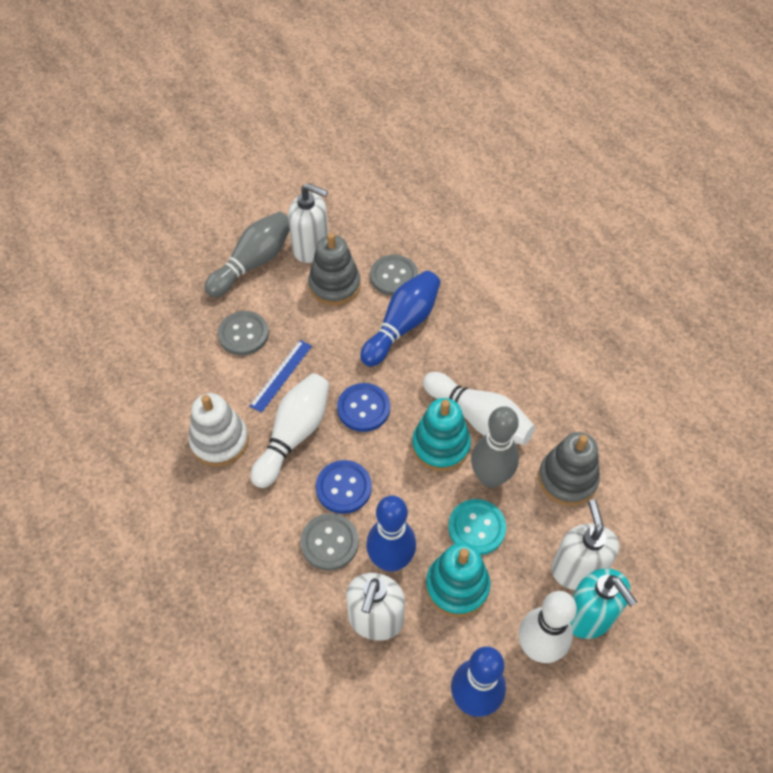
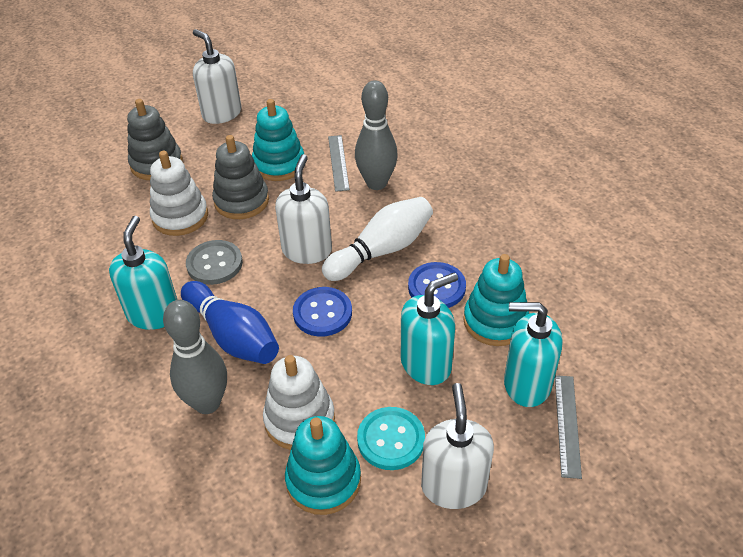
blue bowling pin: [360,271,441,367] [366,496,416,572] [451,646,506,717] = 3 -> [181,281,279,364] = 1
blue ruler: [249,340,312,413] = 1 -> none = 0
grey button: [218,311,269,355] [300,513,359,571] [370,255,418,296] = 3 -> [186,240,243,285] = 1
grey ruler: none = 0 -> [328,135,350,192] [555,375,582,479] = 2
turquoise soap dispenser: [570,568,637,639] = 1 -> [109,216,177,330] [401,272,458,385] [504,302,563,407] = 3
turquoise stacking toy: [412,398,471,471] [426,542,490,617] = 2 -> [252,99,304,181] [285,416,361,515] [463,254,529,346] = 3
white bowling pin: [251,373,329,488] [423,372,535,445] [519,591,577,663] = 3 -> [322,197,433,281] = 1
white stacking toy: [189,393,249,466] = 1 -> [150,151,208,236] [263,355,335,450] = 2

